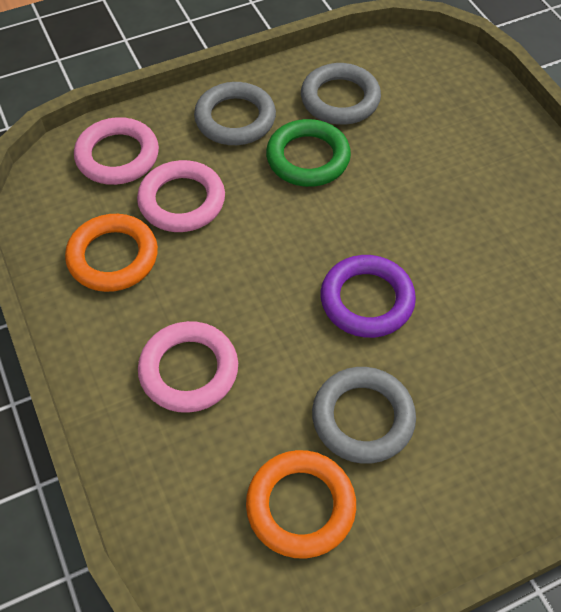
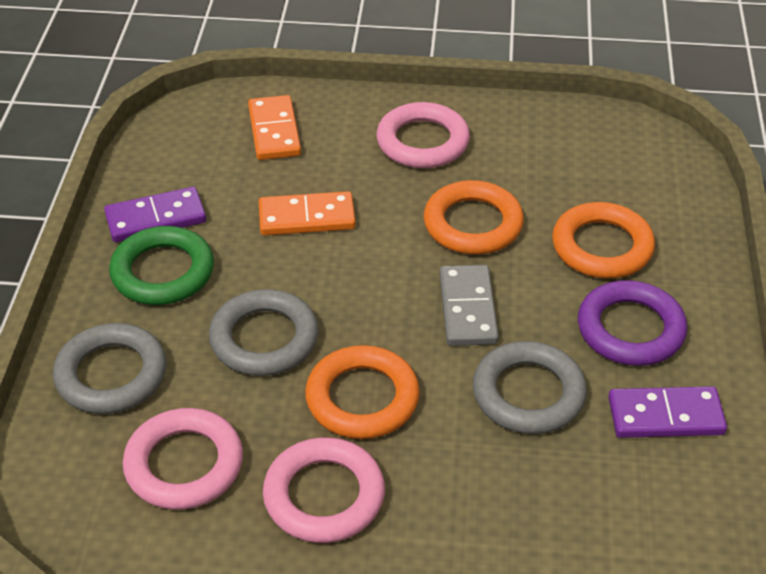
grey domino: none = 0 -> [439,265,499,346] = 1
orange domino: none = 0 -> [248,95,301,160] [259,191,356,235] = 2
orange ring: [65,214,158,292] [246,450,356,559] = 2 -> [305,345,420,439] [424,180,524,255] [552,202,655,278] = 3
purple domino: none = 0 -> [104,187,206,242] [608,386,727,438] = 2

